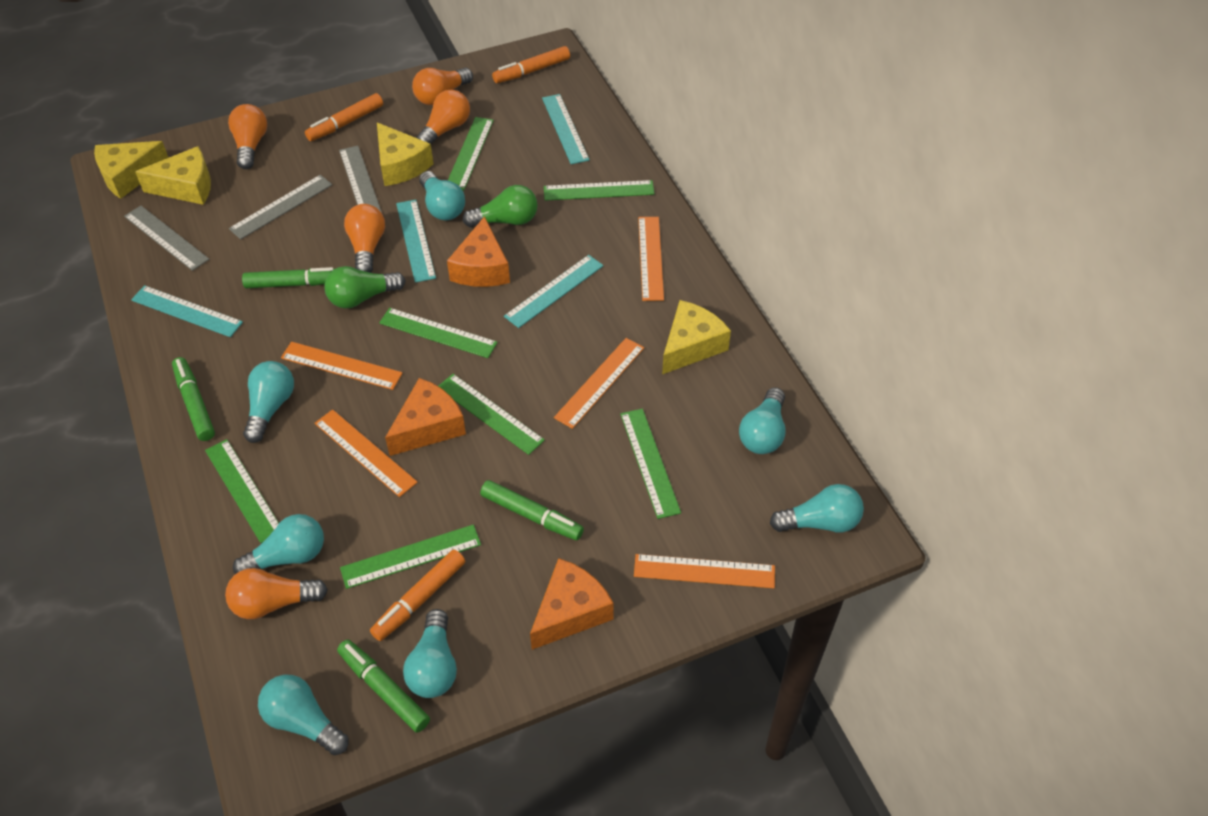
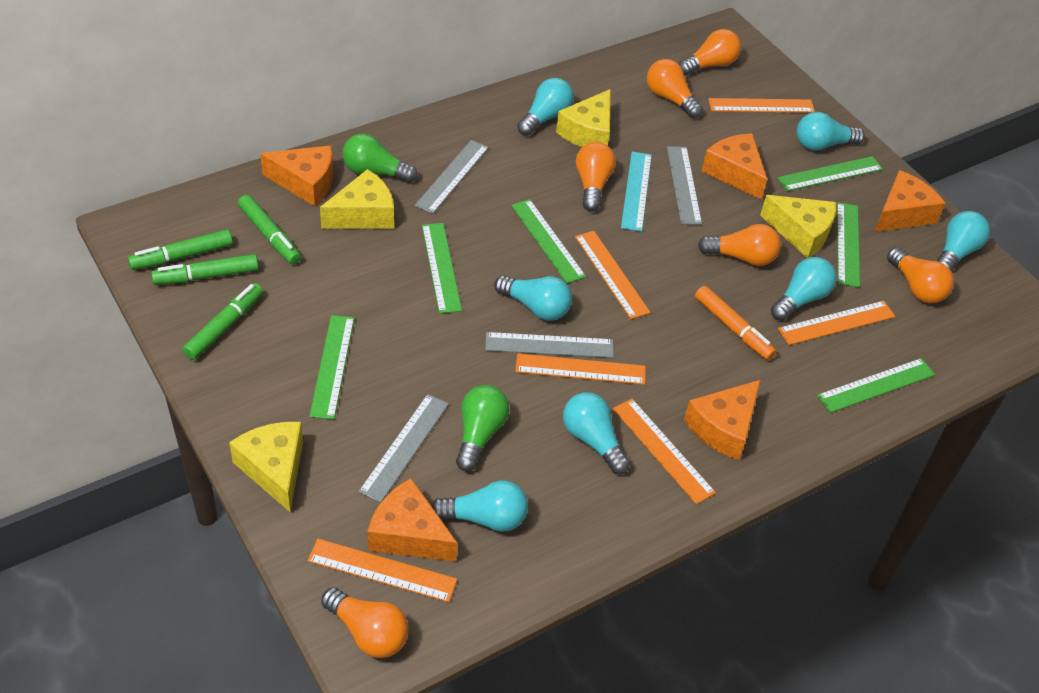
green ruler: [205,439,279,543] [340,524,481,589] [379,308,498,358] [438,374,545,455] [448,117,494,190] [544,180,655,201] [620,409,681,519] = 7 -> [309,315,354,419] [422,223,462,314] [511,199,586,283] [777,156,883,191] [817,358,935,413] [837,202,860,287] = 6
grey ruler: [124,206,209,271] [229,175,332,239] [339,146,382,213] = 3 -> [358,394,449,503] [414,140,489,214] [485,332,614,358] [667,146,702,225] = 4
orange cheese: [385,378,466,456] [447,216,510,287] [530,558,614,650] = 3 -> [260,146,333,206] [367,478,457,562] [684,380,761,460] [702,133,767,200] [874,170,945,232] = 5
orange light bulb: [225,568,328,619] [228,104,267,169] [344,204,385,273] [412,67,473,105] [416,90,470,145] = 5 -> [321,587,409,658] [576,142,616,211] [647,59,703,118] [679,29,741,75] [698,224,781,266] [887,247,954,303] = 6
orange marker: [305,93,383,141] [370,549,465,641] [492,46,570,83] = 3 -> [695,286,776,360] = 1
orange ruler: [281,342,403,390] [315,409,418,497] [554,338,644,429] [634,554,775,588] [638,217,664,301] = 5 -> [308,539,457,602] [515,353,645,385] [575,231,650,319] [613,399,716,504] [708,98,815,113] [778,301,896,345] = 6
turquoise ruler: [131,285,243,337] [396,200,436,283] [504,255,604,328] [542,94,590,164] = 4 -> [621,152,652,232] = 1

